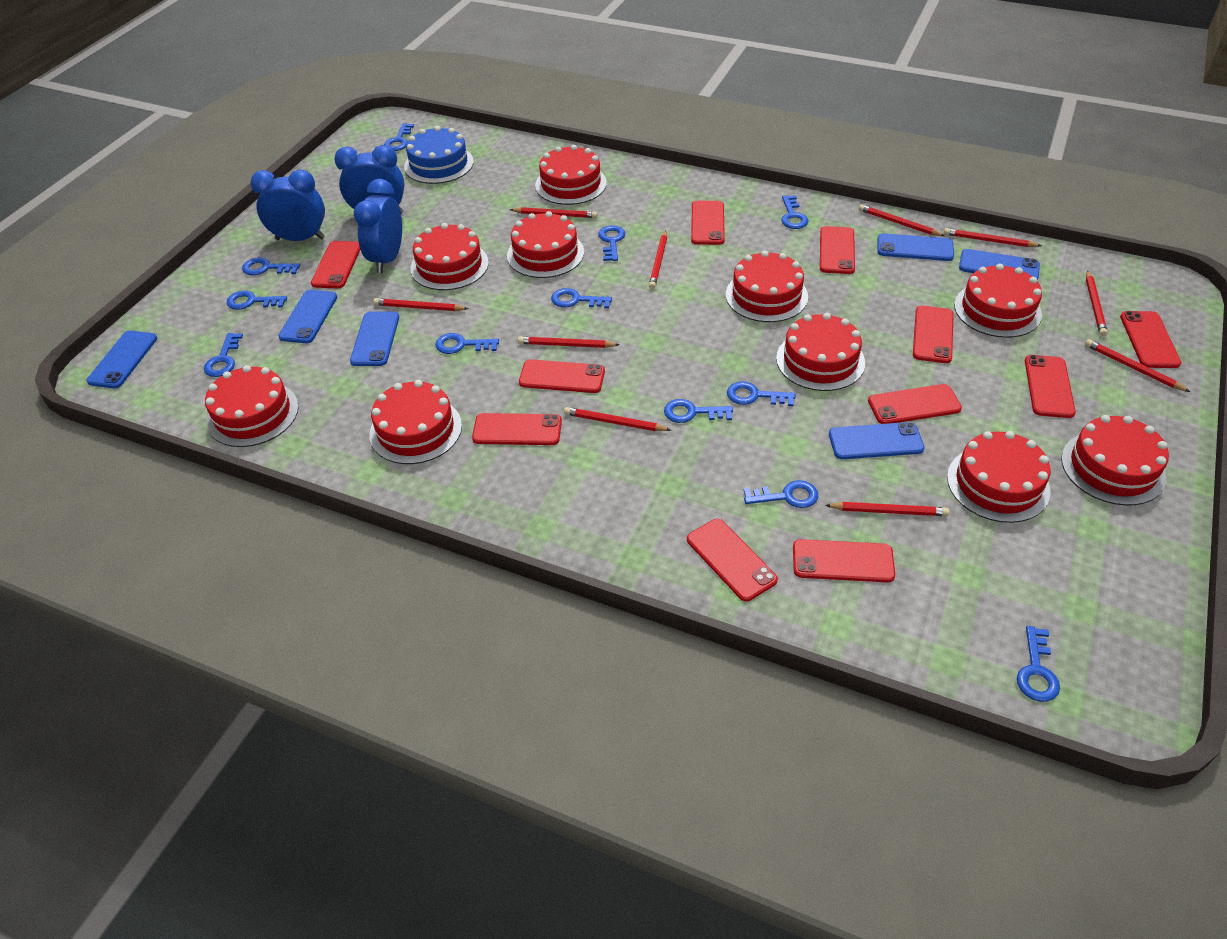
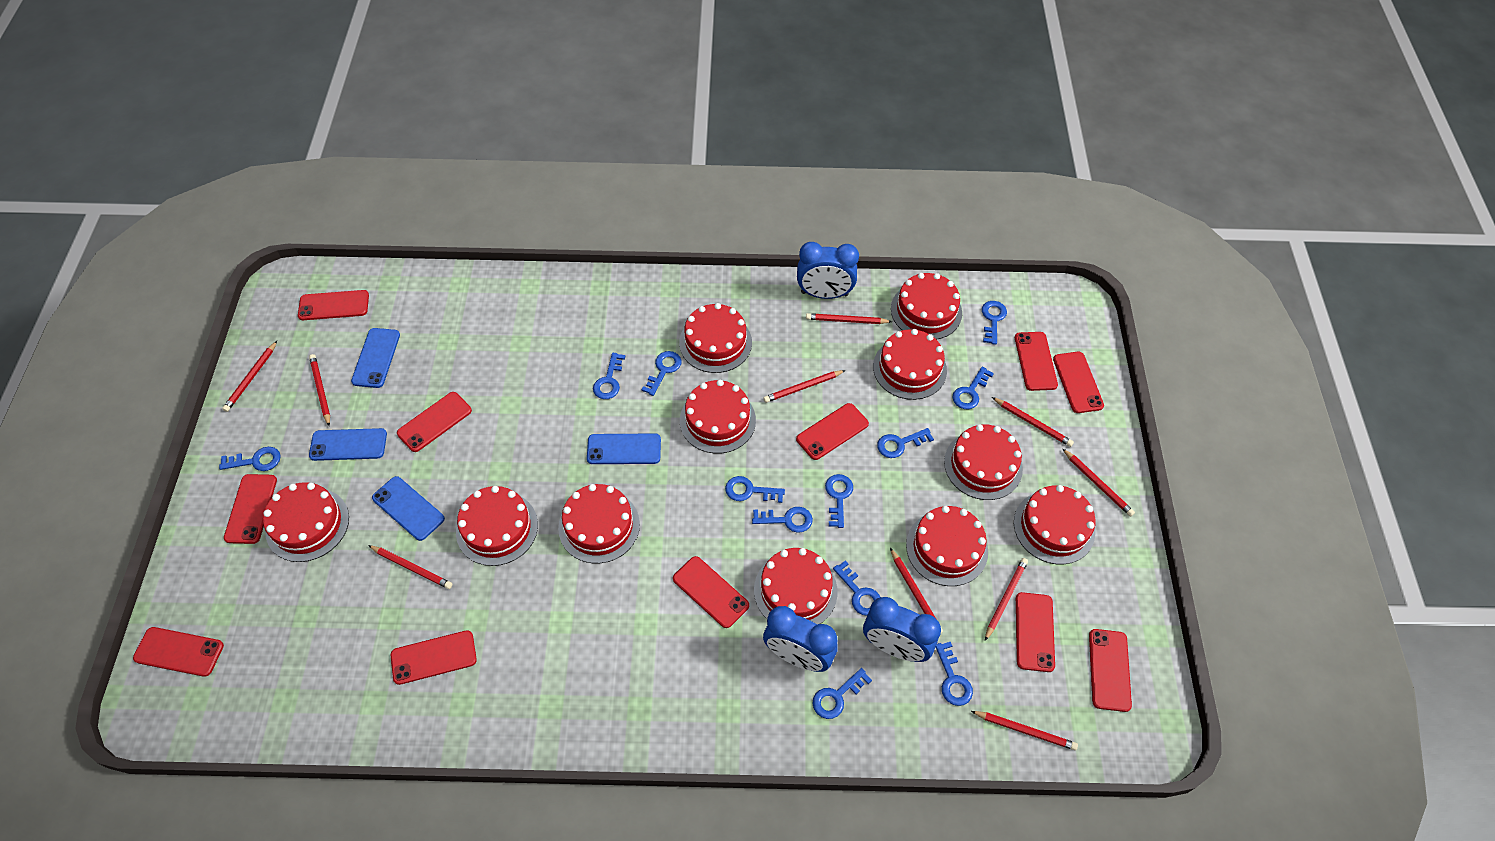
blue cake: [404,126,474,184] = 1 -> none = 0
blue phone: [86,330,157,389] [278,290,337,343] [350,311,399,366] [829,422,924,459] [877,233,954,261] [959,249,1040,281] = 6 -> [309,428,387,461] [351,328,400,388] [372,476,445,541] [587,433,661,464] = 4
red cake: [205,365,299,447] [369,380,462,464] [410,223,489,290] [507,211,584,278] [535,145,607,205] [726,251,808,322] [776,313,865,391] [947,431,1051,523] [954,264,1042,338] [1061,415,1169,506] = 10 -> [263,482,349,562] [456,486,538,566] [558,484,640,563] [679,303,752,373] [680,380,756,454] [754,548,838,625] [873,329,947,400] [891,273,962,340] [906,506,988,586] [944,424,1023,500] [1014,485,1096,564] = 11

